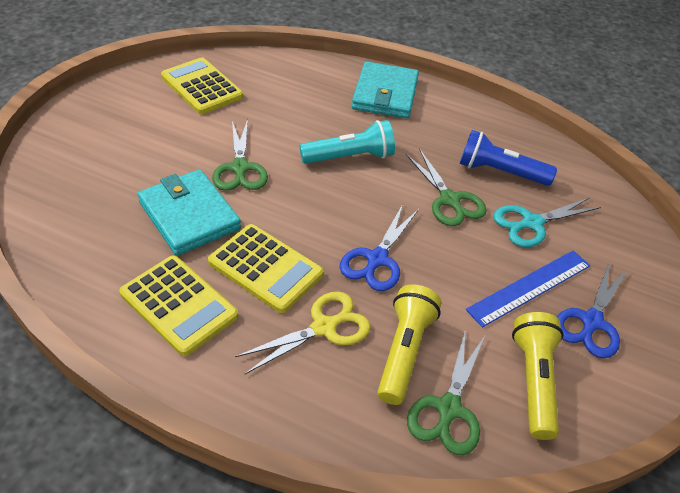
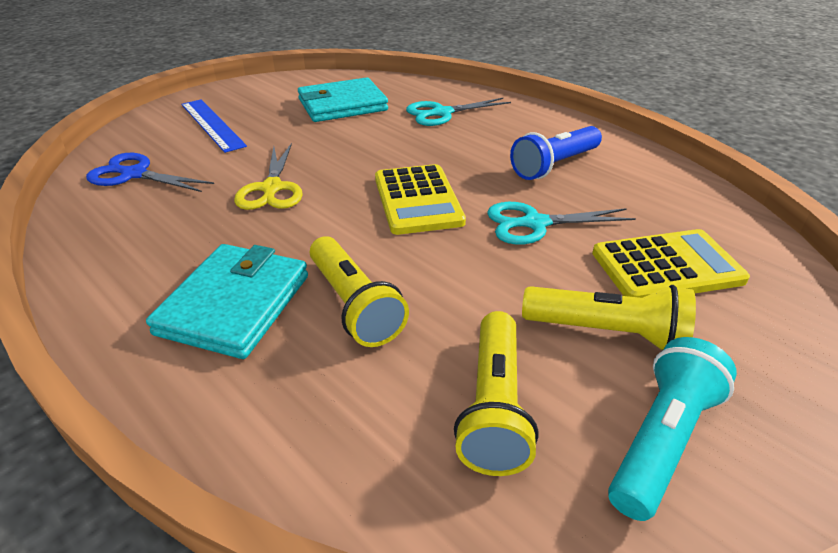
blue scissors: [339,204,419,291] [557,261,628,359] = 2 -> [86,153,214,192] = 1
green scissors: [212,119,268,191] [406,149,487,226] [407,329,485,455] = 3 -> none = 0
turquoise scissors: [493,197,601,247] = 1 -> [406,98,511,126] [487,202,636,245] = 2
yellow calculator: [119,255,238,356] [161,57,243,114] [208,224,324,313] = 3 -> [375,164,466,235] [592,229,750,298] = 2
yellow flashlight: [377,284,441,405] [512,312,563,440] = 2 -> [310,236,409,347] [454,311,539,476] [522,285,696,350] = 3

